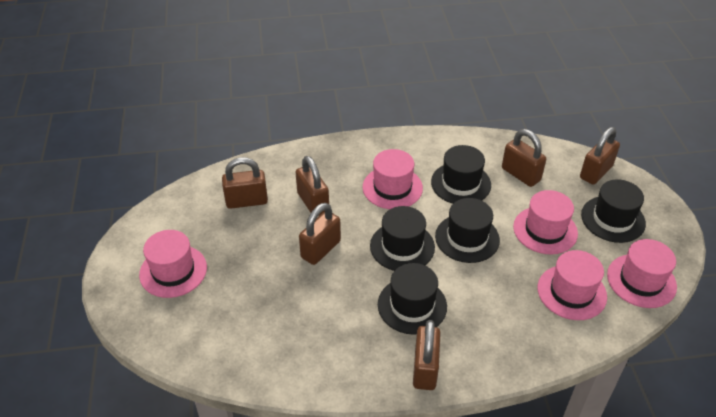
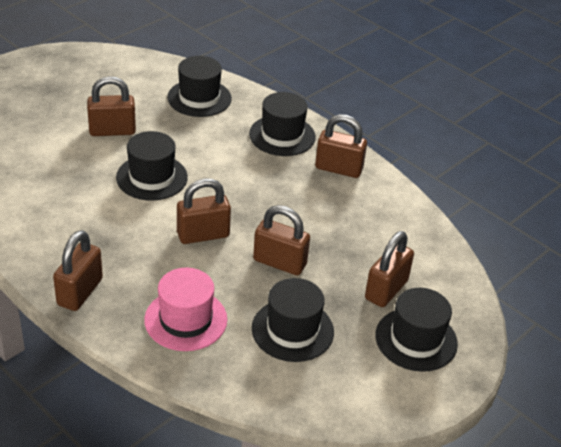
pink hat: [139,230,207,298] [363,149,423,209] [513,190,578,254] [538,250,607,320] [607,239,677,308] = 5 -> [144,268,227,351] = 1

